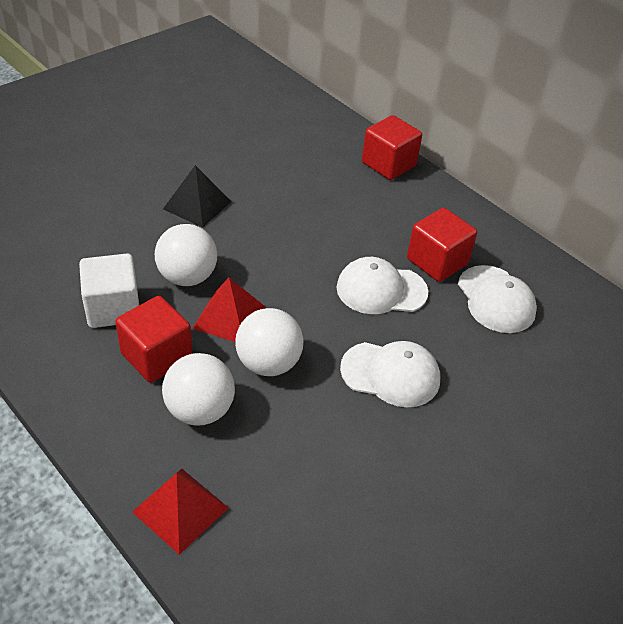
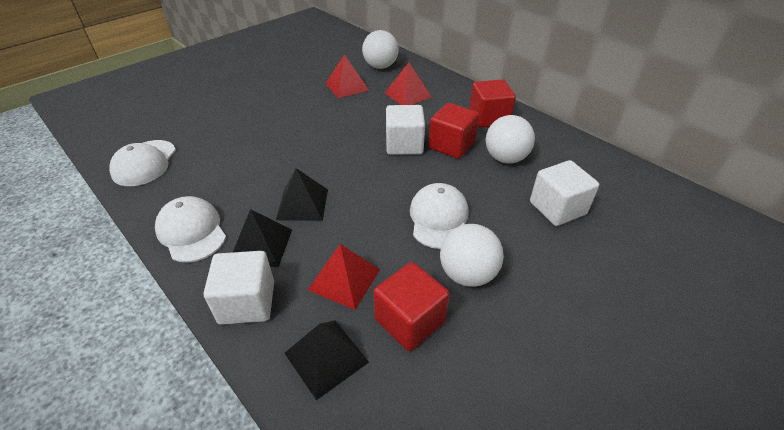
black pyramid: [163,165,231,228] = 1 -> [233,209,292,267] [276,168,328,221] [284,320,369,400] = 3
red pyramid: [132,469,228,555] [192,277,265,342] = 2 -> [308,244,380,310] [325,54,369,98] [385,63,432,105] = 3
white cube: [79,254,139,328] = 1 -> [204,251,274,325] [386,105,425,155] [530,160,599,226] = 3

